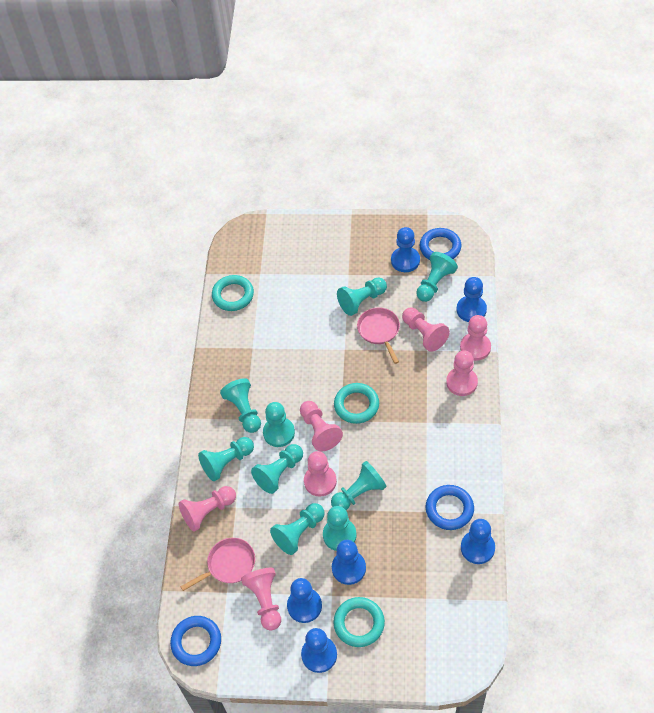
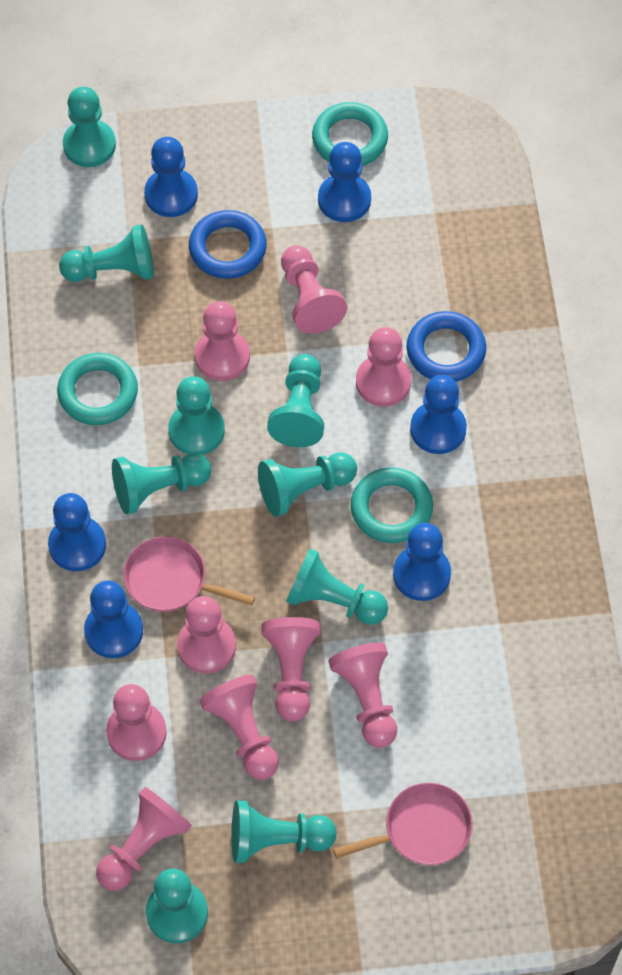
blue ring: [170,616,221,666] [420,228,461,260] [426,485,474,530] = 3 -> [189,210,267,279] [407,311,486,382] = 2
pink pawn: [179,486,236,532] [241,568,281,631] [300,401,343,451] [304,451,337,497] [402,307,450,352] [446,350,478,396] [460,315,491,361] = 7 -> [96,787,192,891] [106,684,167,761] [177,596,236,674] [195,301,250,381] [199,675,279,780] [261,617,320,721] [281,245,347,334] [328,642,397,748] [356,327,411,407] = 9

